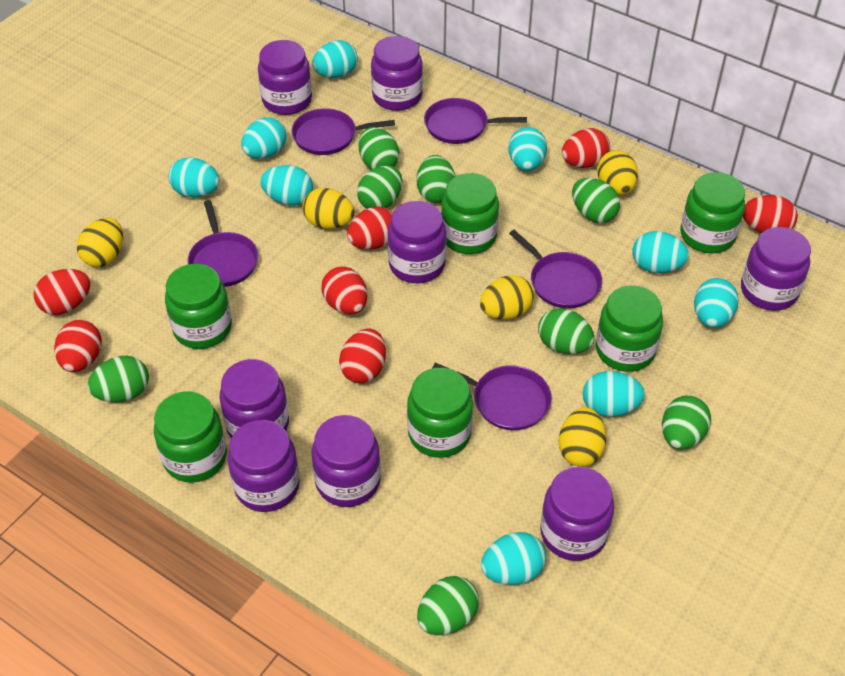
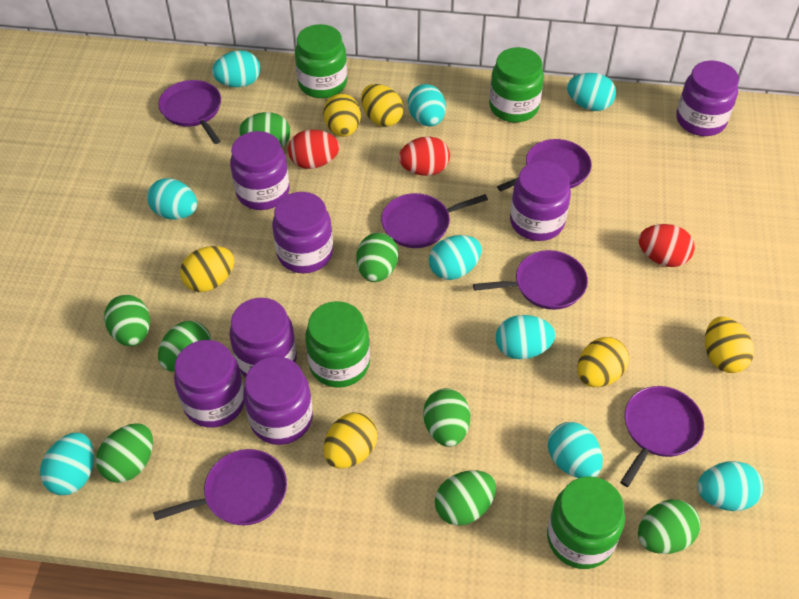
green jar: [154,391,227,483] [165,264,232,349] [407,368,473,458] [441,173,499,254] [596,285,663,372] [681,172,745,254] = 6 -> [295,24,347,98] [305,301,370,388] [489,47,544,122] [547,476,625,569] = 4
purple jar: [220,359,289,438] [228,420,300,512] [258,40,312,115] [311,415,381,507] [371,36,423,111] [387,201,446,283] [540,467,614,561] [741,227,811,311] = 8 -> [174,340,244,428] [229,298,297,378] [230,131,290,210] [243,356,313,445] [272,192,333,273] [510,161,571,241] [676,61,739,136] = 7
purple pan: [188,200,258,287] [291,108,395,155] [424,98,527,144] [432,363,552,430] [509,230,602,309] = 5 -> [153,449,287,525] [158,80,221,144] [381,193,488,248] [473,250,588,310] [497,139,592,191] [620,386,704,487] = 6
red egg: [34,269,90,315] [54,320,102,372] [321,266,367,315] [339,328,386,384] [347,207,393,249] [562,128,610,168] [743,195,798,233] = 7 -> [288,130,340,169] [399,136,450,176] [638,224,695,267] = 3
yellow egg: [77,218,123,267] [303,188,355,229] [480,275,534,320] [559,407,607,467] [597,150,638,195] = 5 -> [180,246,234,292] [323,94,361,137] [324,413,378,468] [361,84,404,127] [577,337,629,387] [705,317,754,373] = 6

